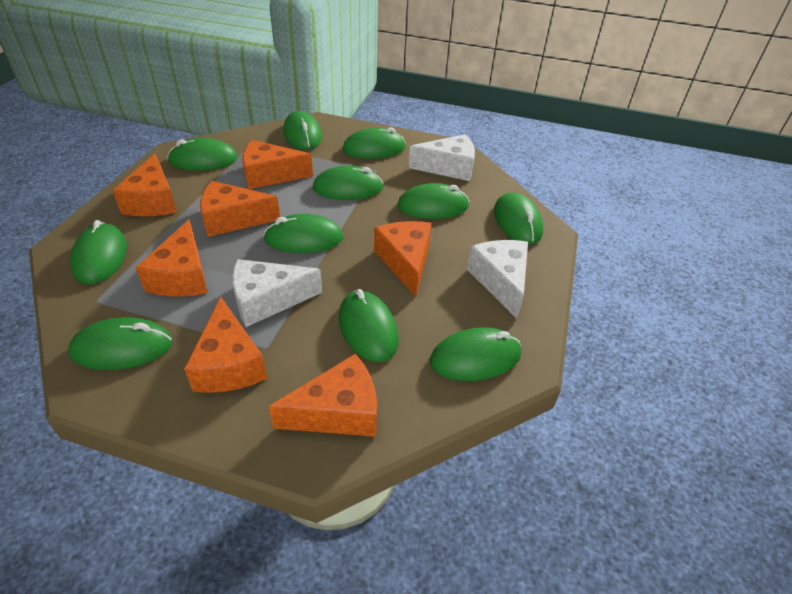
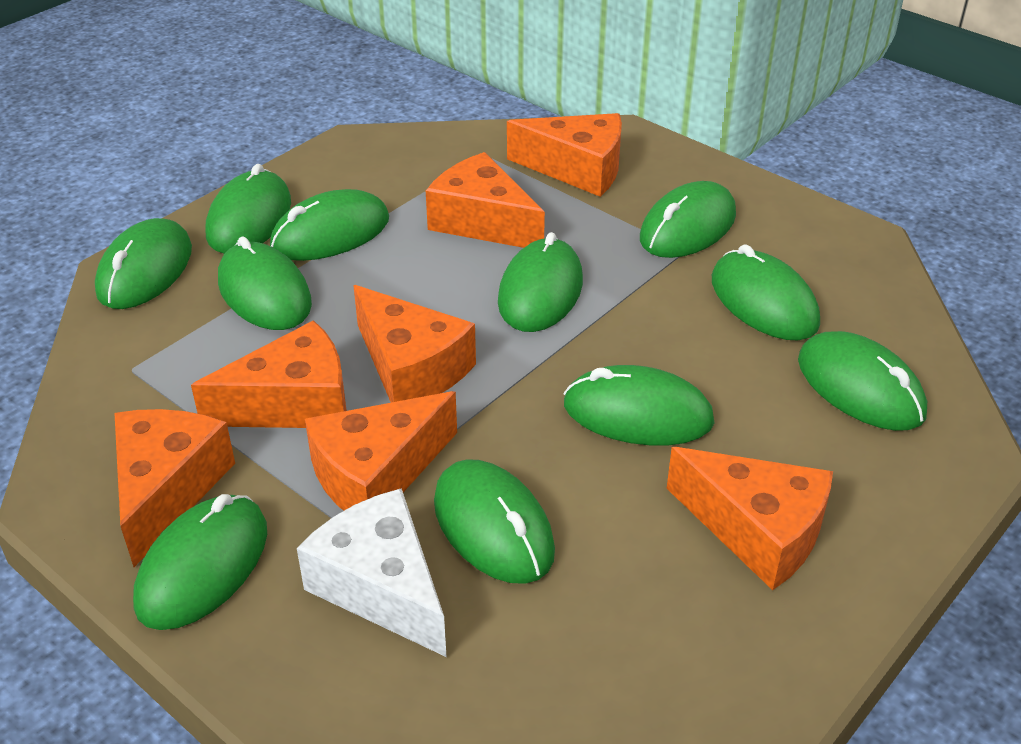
white cheese: [232,259,322,327] [409,134,475,181] [467,240,528,319] = 3 -> [297,488,447,657] = 1

